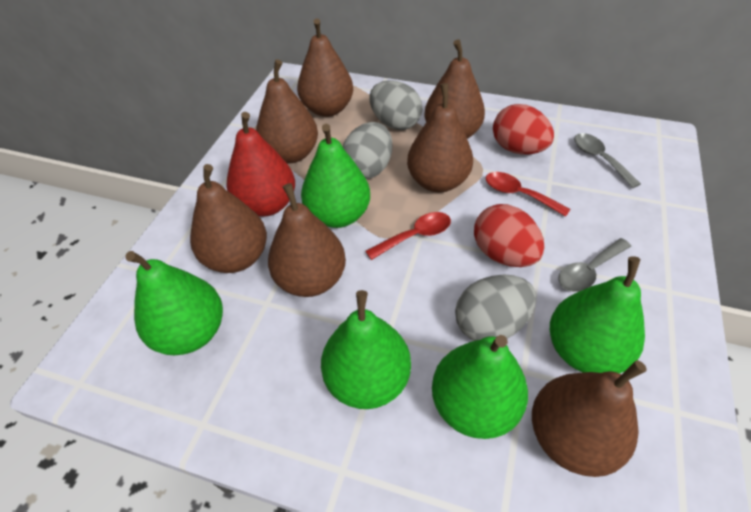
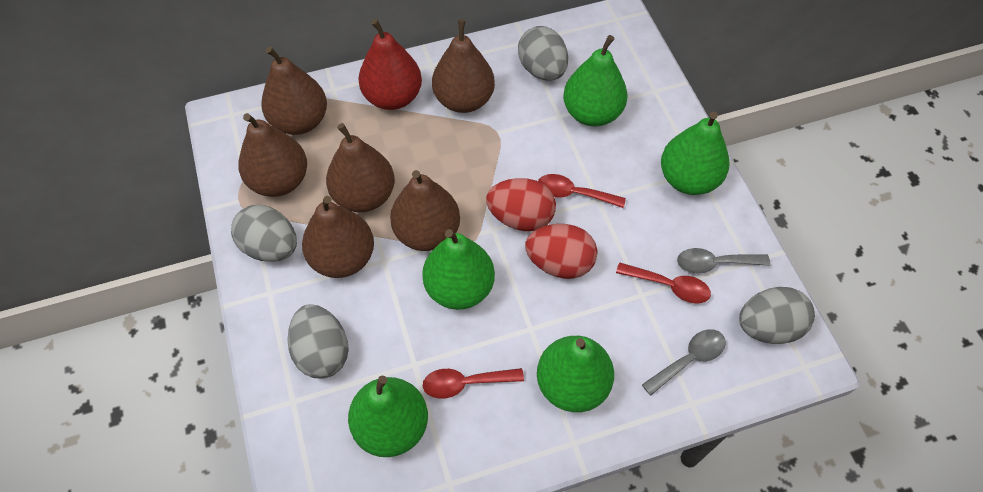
brown pear: [190,164,267,273] [256,59,318,163] [268,183,346,297] [297,18,353,117] [407,83,473,192] [424,39,485,139] [532,360,647,477] = 7 -> [238,113,307,197] [261,46,327,135] [302,196,374,278] [326,123,395,212] [390,170,460,251] [432,19,495,113] = 6
grey egg: [343,122,392,179] [369,80,423,130] [455,275,536,341] = 3 -> [231,205,297,262] [288,304,349,379] [518,26,568,81] [739,287,815,344] = 4
red spoon: [365,212,451,260] [486,172,570,217] = 2 -> [423,368,524,399] [538,174,626,208] [616,262,711,303] = 3

